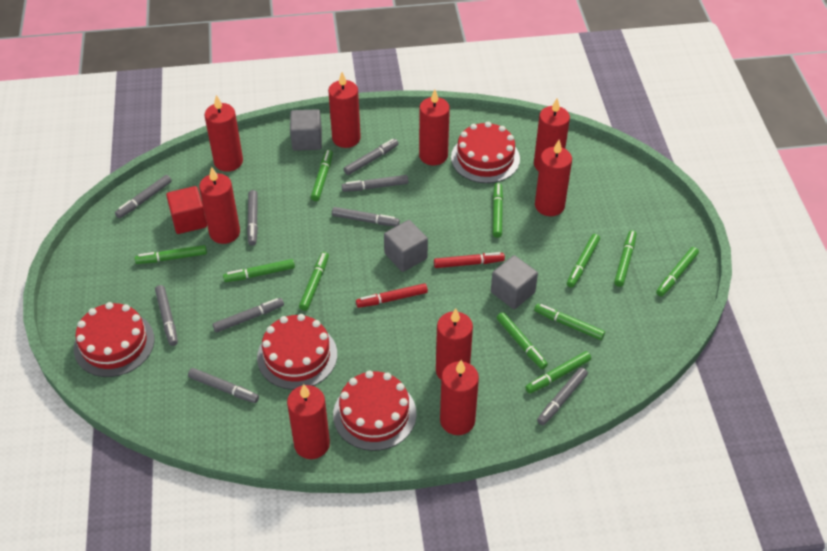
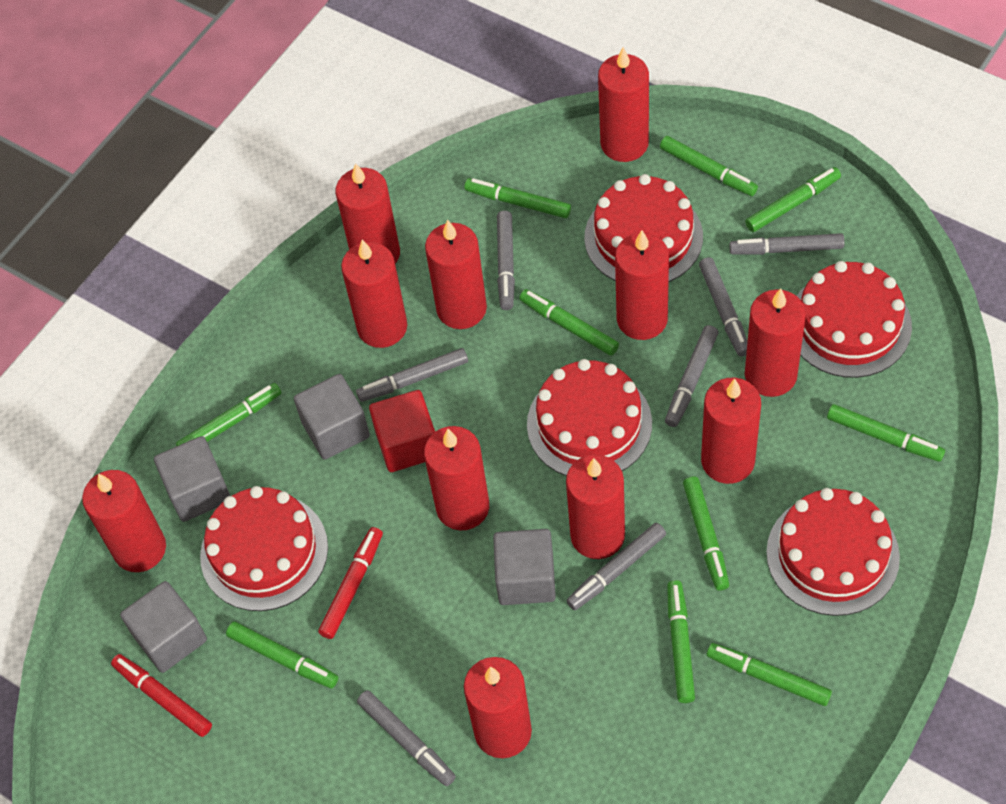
green marker: [135,245,207,264] [223,259,295,282] [299,252,329,311] [311,149,333,201] [493,183,503,238] [497,312,548,369] [525,351,591,394] [534,304,605,340] [567,234,600,288] [614,230,637,287] [656,247,699,296] = 11 -> [176,383,281,446] [226,622,338,688] [464,178,571,218] [519,289,619,356] [660,136,758,196] [667,580,695,703] [683,476,729,590] [707,643,832,706] [745,167,841,232] [827,404,945,462] = 10
grey cube: [290,109,322,151] [384,220,428,272] [491,255,538,309] = 3 -> [120,581,207,673] [154,436,230,522] [294,374,370,460] [493,529,556,605] = 4
grey marker: [115,175,172,218] [155,285,178,346] [188,368,259,403] [212,298,284,333] [247,190,258,246] [332,207,400,226] [342,175,409,192] [344,139,399,175] [537,367,588,425] = 9 -> [356,348,468,402] [357,690,456,786] [497,211,515,310] [566,523,666,610] [665,325,718,427] [699,257,748,357] [729,233,845,255] = 7
red cake: [74,302,154,377] [257,314,337,390] [333,371,417,451] [451,122,520,183] = 4 -> [200,486,328,611] [527,359,652,476] [584,174,703,282] [766,488,900,616] [797,261,912,378] = 5
red candle: [199,167,240,244] [205,95,243,172] [287,384,330,459] [328,72,361,148] [419,89,450,165] [436,308,473,380] [440,360,479,435] [534,98,570,171] [535,140,572,216] = 9 -> [82,470,166,572] [335,163,400,264] [341,240,407,348] [424,426,489,530] [425,220,487,329] [464,657,532,758] [566,454,625,559] [598,47,649,162] [615,230,669,340] [701,378,761,484] [745,288,806,397] = 11

